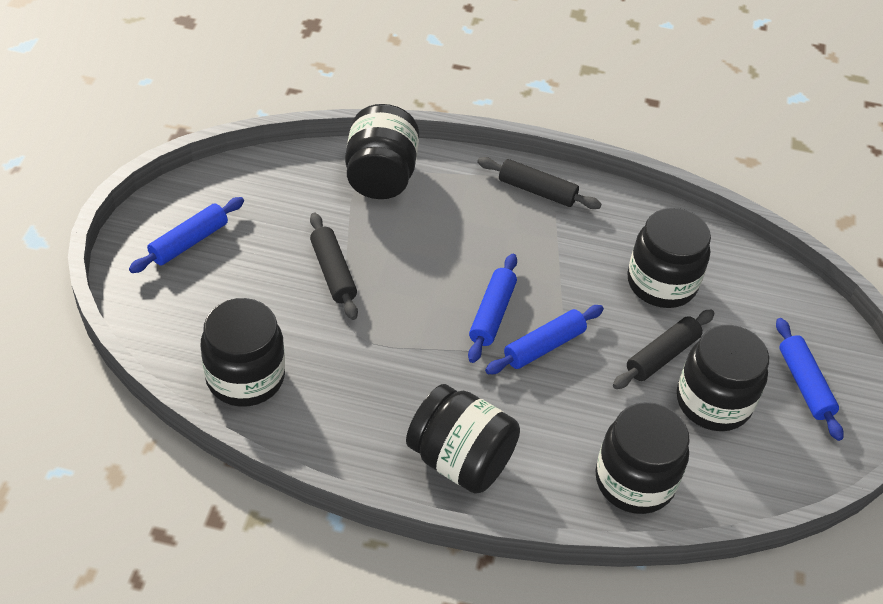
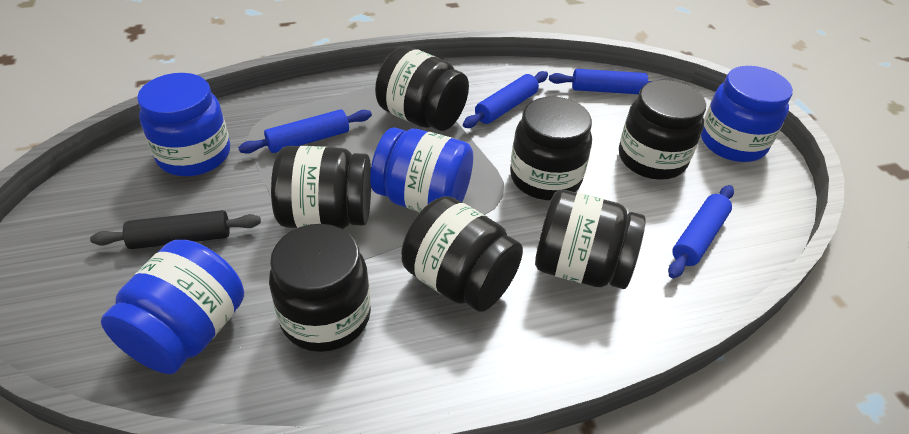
black jar: [200,298,285,407] [345,104,419,199] [406,384,520,494] [595,402,690,514] [627,208,711,308] [677,325,769,431] = 6 -> [269,224,371,352] [271,146,371,229] [375,46,469,131] [401,196,523,312] [510,97,592,200] [535,190,646,289] [619,80,706,180] = 7
black rolling pin: [310,212,358,320] [477,157,601,209] [613,310,715,389] = 3 -> [90,210,261,249] = 1
blue jar: none = 0 -> [101,240,244,374] [137,73,230,176] [370,127,473,212] [701,66,793,162] = 4

